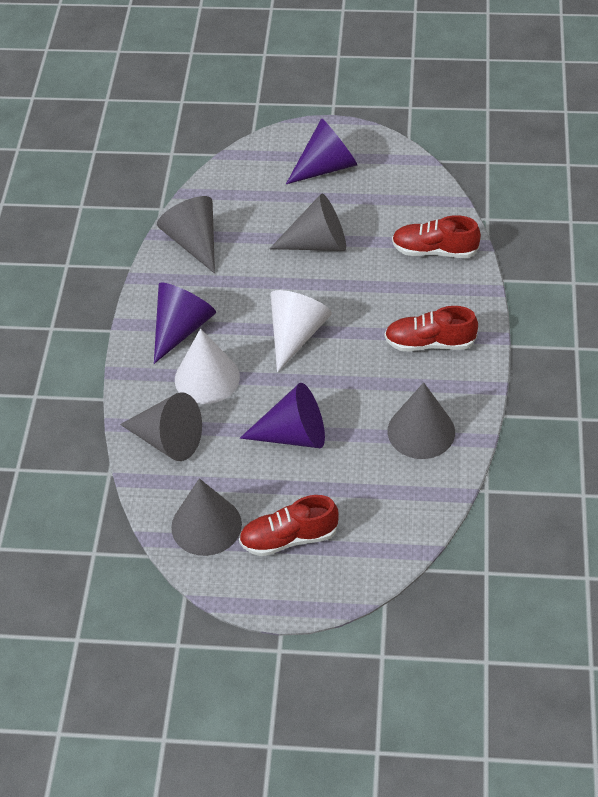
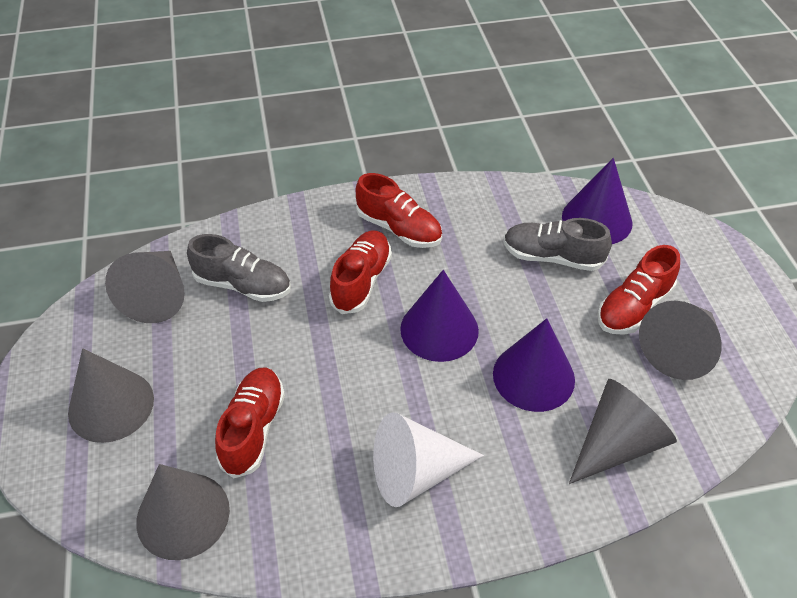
grey shoe: none = 0 -> [187,234,291,302] [503,218,612,271] = 2
red shoe: [239,495,339,556] [385,306,478,352] [392,215,481,258] = 3 -> [215,367,285,478] [329,230,392,314] [356,173,442,248] [597,245,680,335] = 4
white cone: [175,328,240,404] [271,290,332,373] = 2 -> [373,412,484,507] = 1

